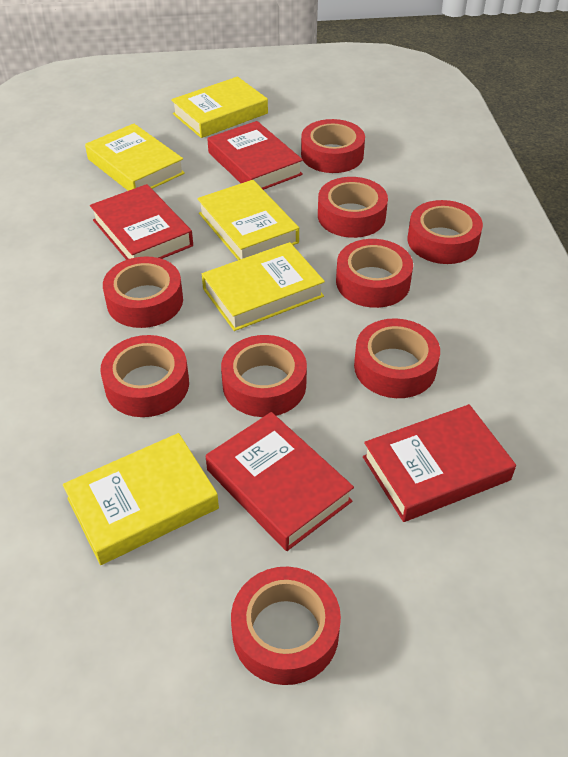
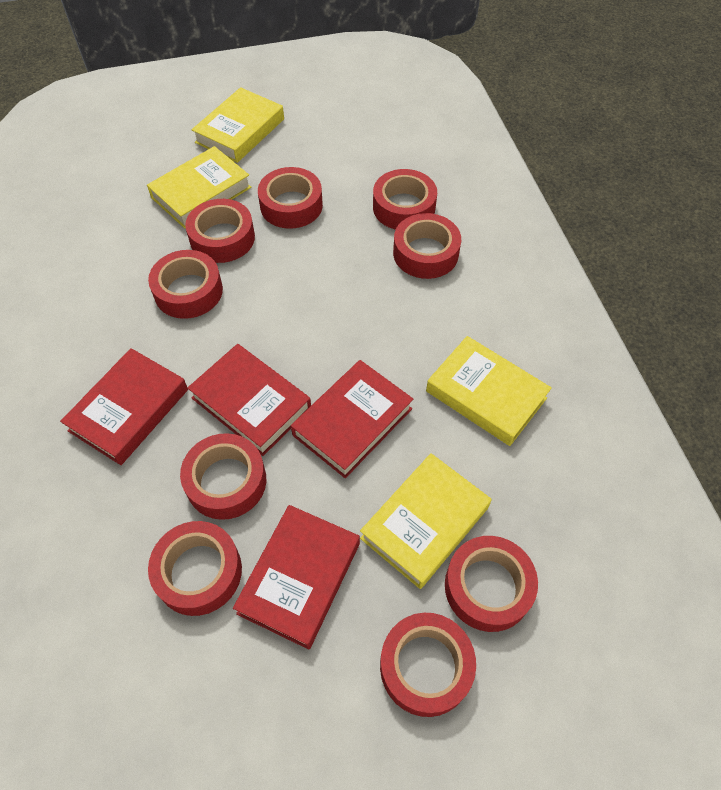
yellow book: [63,433,219,565] [85,124,185,191] [171,77,268,138] [197,180,299,260] [202,242,325,331] = 5 -> [147,146,251,228] [192,87,284,163] [360,453,491,589] [426,336,552,446] = 4

